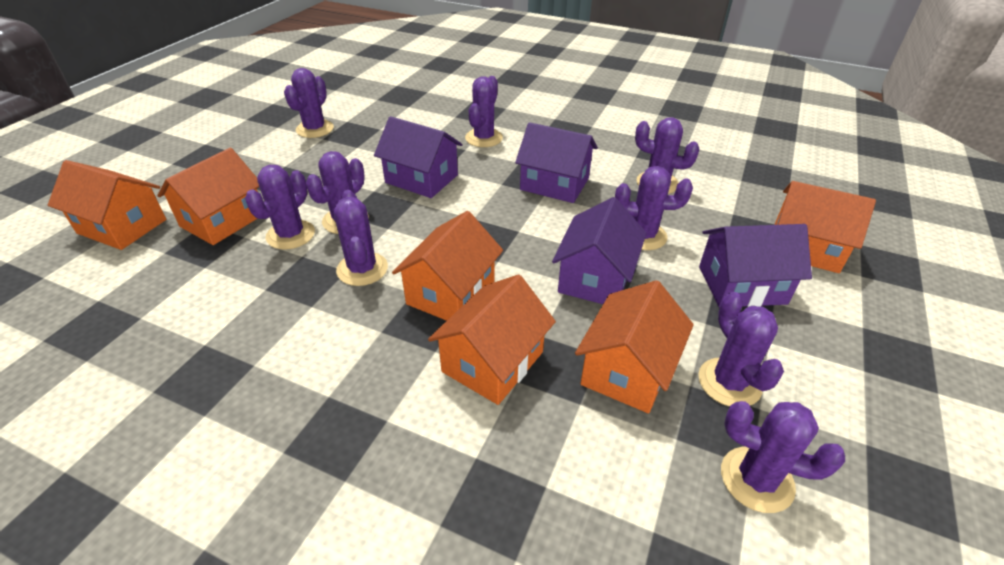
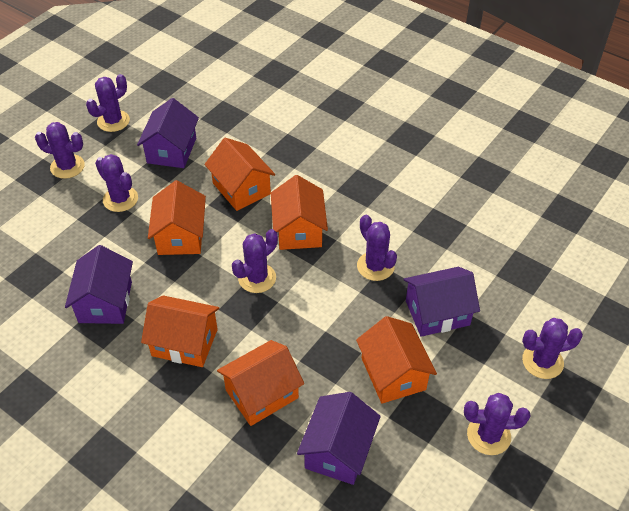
purple cactus: [245,165,315,250] [284,68,334,138] [306,151,369,234] [334,190,388,286] [465,76,503,147] [615,166,693,250] [635,117,699,194] [698,292,784,407] [721,401,845,513] = 9 -> [35,122,85,179] [86,74,130,132] [95,154,138,212] [232,229,278,293] [357,215,397,281] [464,393,530,455] [522,318,583,379] = 7

